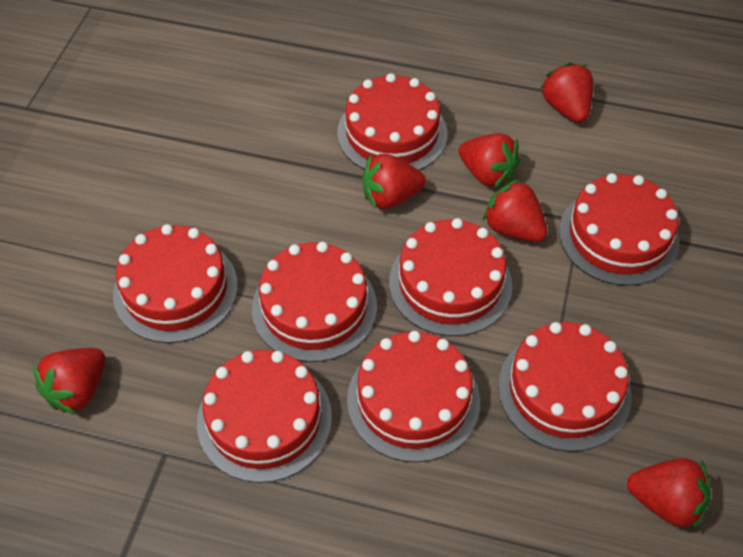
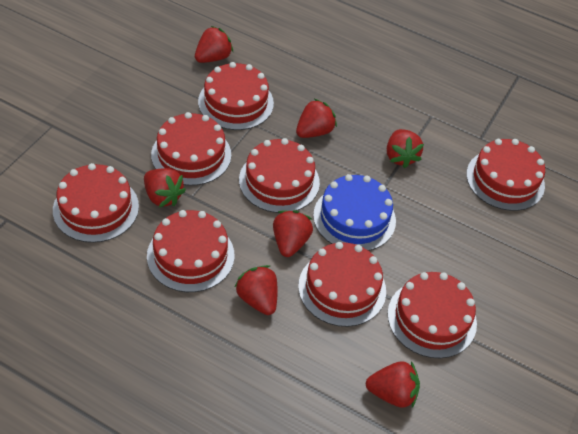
blue cake: none = 0 -> [313,174,396,251] = 1
red strawberry: [33,348,106,414] [362,154,426,209] [459,133,520,188] [483,179,547,242] [540,62,593,123] [627,458,711,530] = 6 -> [144,168,186,207] [195,26,233,63] [235,265,278,315] [273,210,313,257] [296,99,337,138] [366,361,420,407] [387,129,424,168] = 7

